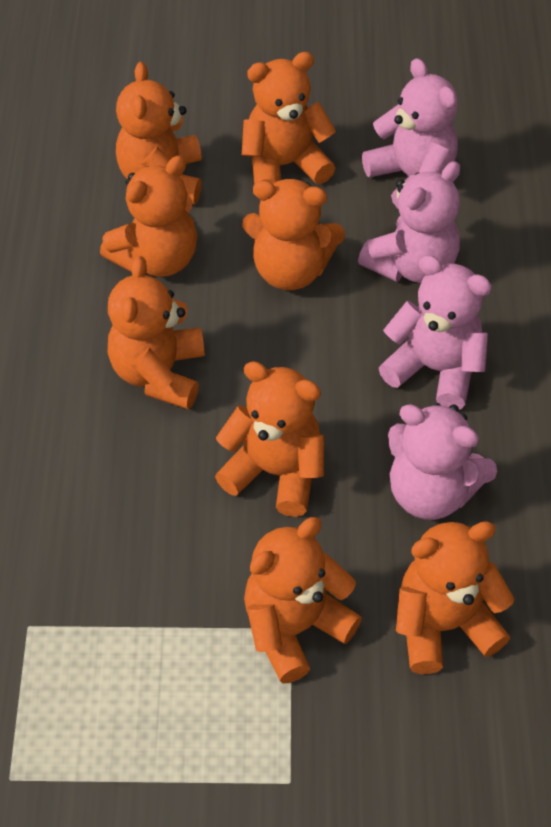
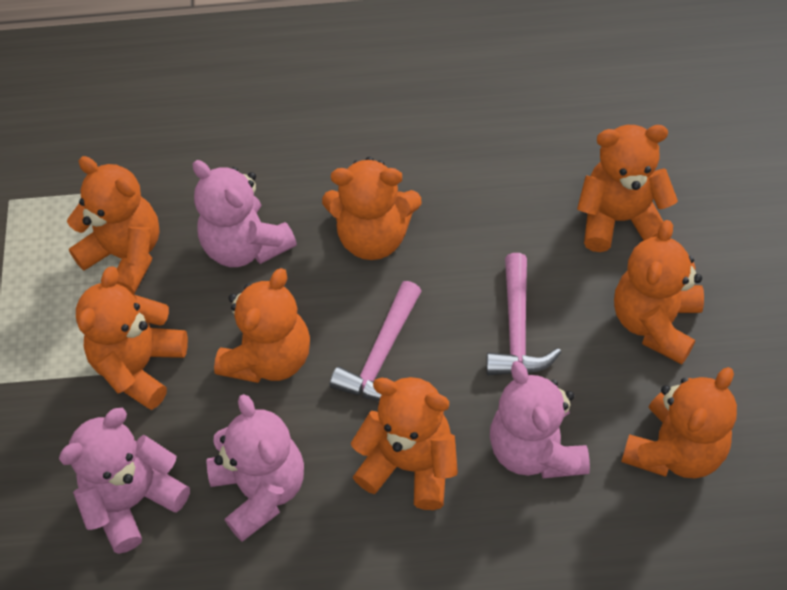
pink hammer: none = 0 -> [330,281,421,401] [486,253,561,375] = 2

